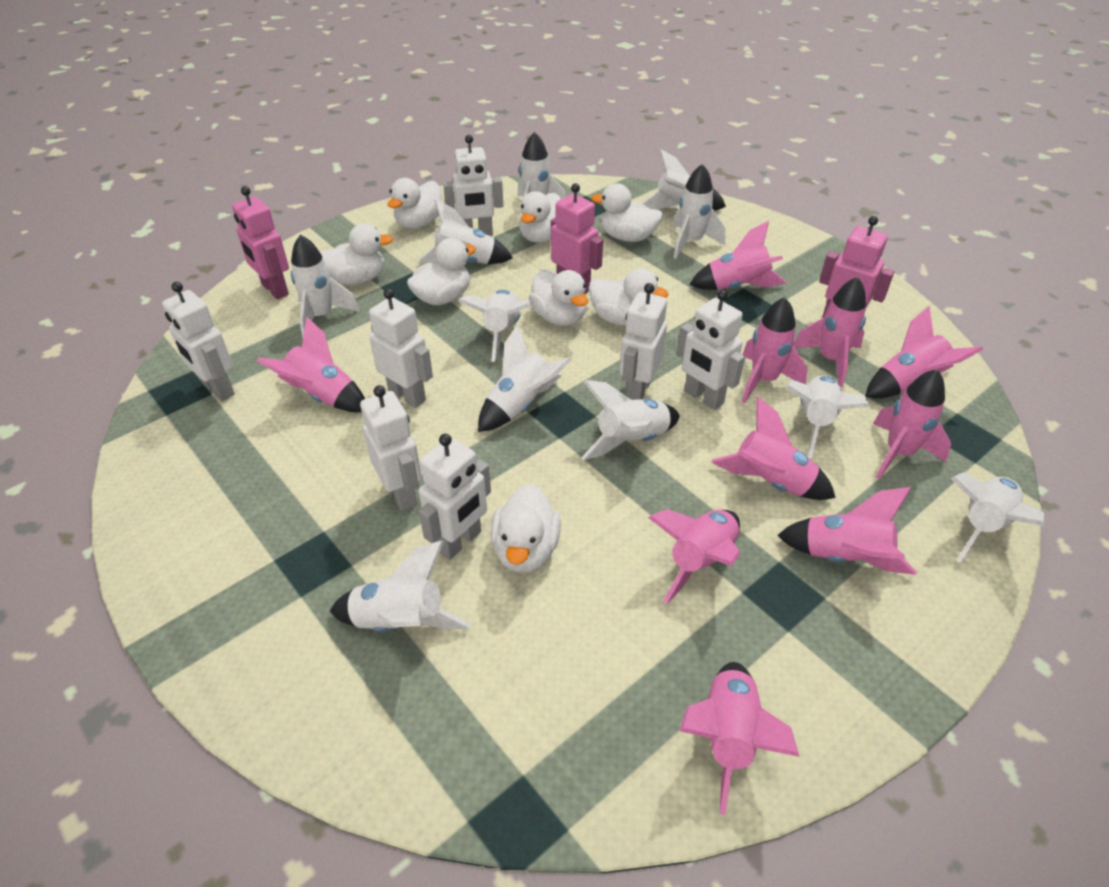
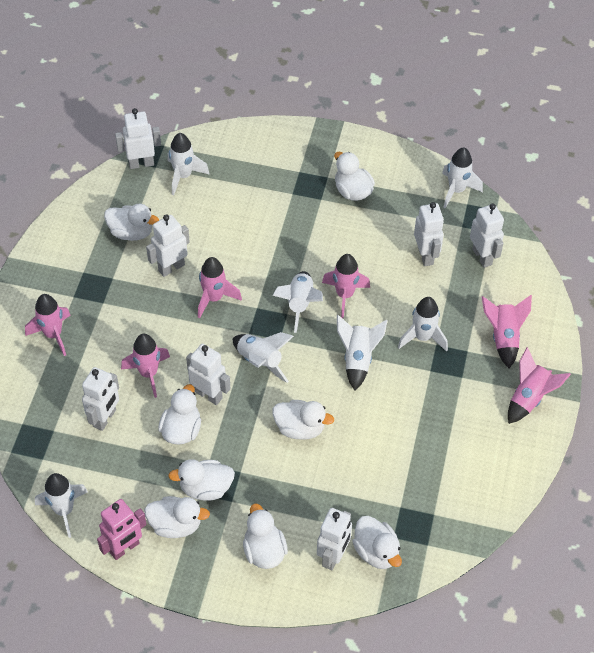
pink robot: [232,186,289,299] [551,183,603,293] [819,216,894,318] = 3 -> [97,499,147,560] = 1
pink rocket: [256,316,365,412] [648,509,740,604] [680,662,799,815] [689,221,787,290] [711,397,835,500] [742,297,807,403] [777,487,916,575] [793,277,866,387] [865,305,983,398] [873,369,951,479] = 10 -> [25,294,71,356] [121,334,170,398] [198,257,242,318] [322,254,370,318] [482,295,532,368] [508,347,571,424] = 6
white rocket: [291,234,360,338] [330,540,471,632] [418,199,512,264] [458,290,531,362] [478,324,572,432] [518,132,566,212] [581,380,680,460] [640,149,726,211] [673,164,726,259] [786,375,870,459] [950,472,1044,563] = 11 -> [35,473,88,538] [168,133,210,195] [233,332,294,383] [273,271,323,333] [337,315,388,391] [398,297,448,352] [442,147,483,209] = 7

